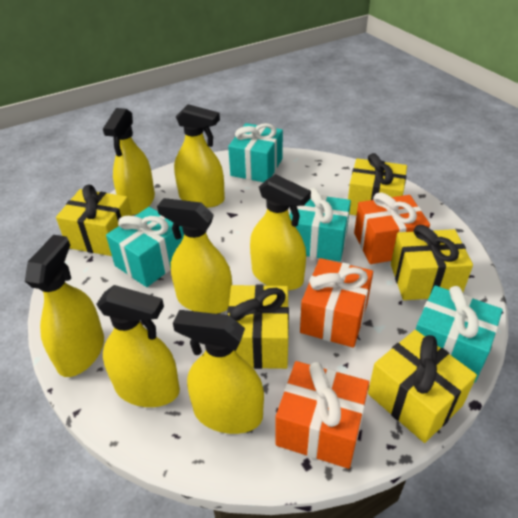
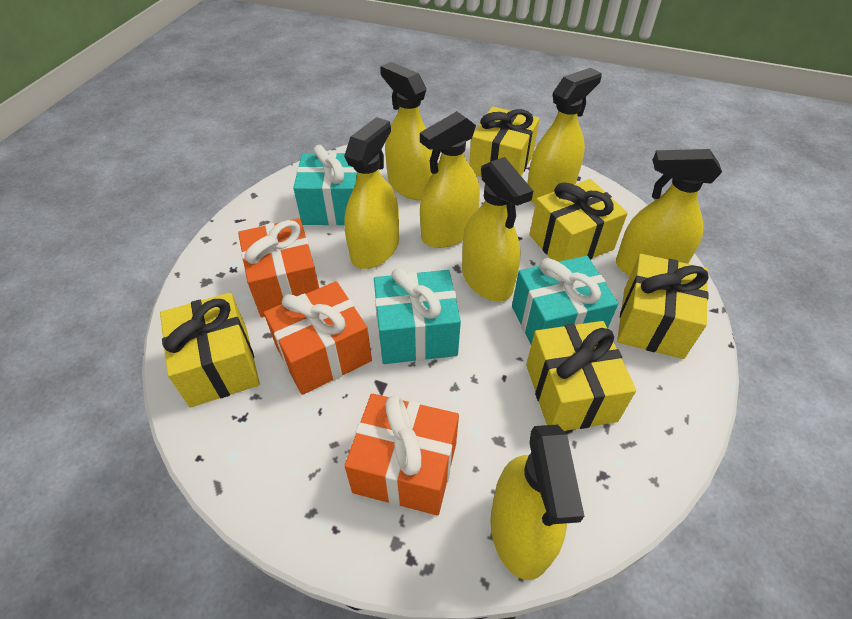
turquoise gift: [106,207,184,287] [228,123,283,182] [289,188,351,262] [415,285,503,383] = 4 -> [293,145,357,226] [374,268,461,364] [512,256,618,344] = 3

